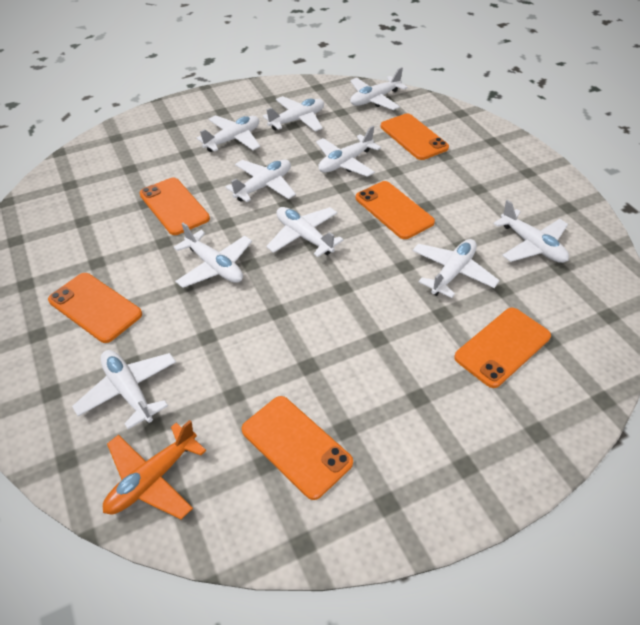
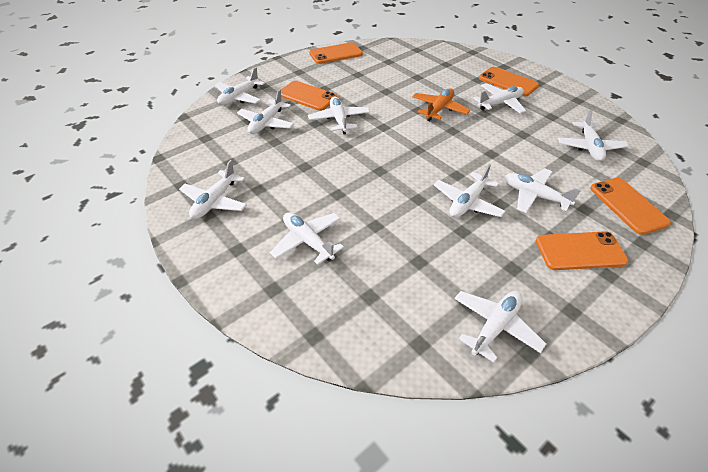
orange phone: [48,273,142,343] [140,178,210,235] [242,396,353,500] [356,181,435,239] [381,113,449,160] [454,308,551,388] = 6 -> [281,81,338,111] [309,42,363,64] [479,67,539,97] [535,231,629,270] [590,178,671,235] = 5

